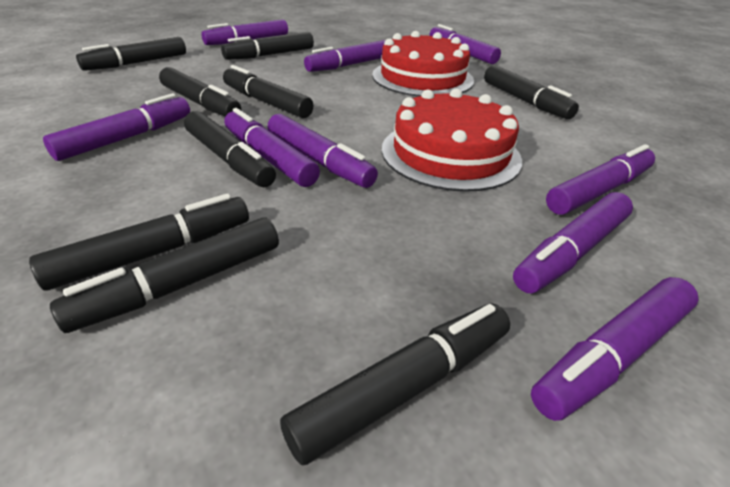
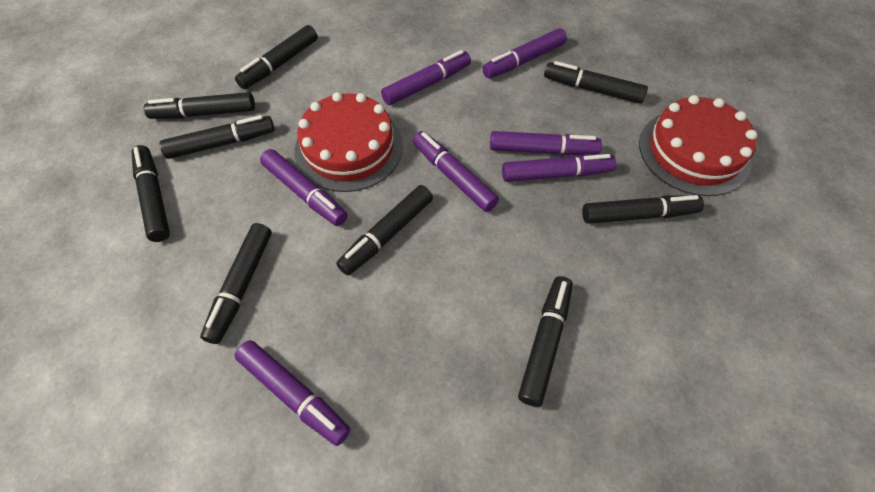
purple marker: [43,93,190,161] [201,19,288,45] [224,108,320,187] [268,114,378,188] [304,40,385,72] [430,24,501,64] [513,192,633,293] [531,277,699,421] [546,144,655,215] = 9 -> [235,340,351,446] [260,149,348,226] [381,50,471,105] [413,131,499,212] [482,28,567,78] [490,131,602,155] [502,154,616,182] = 7

